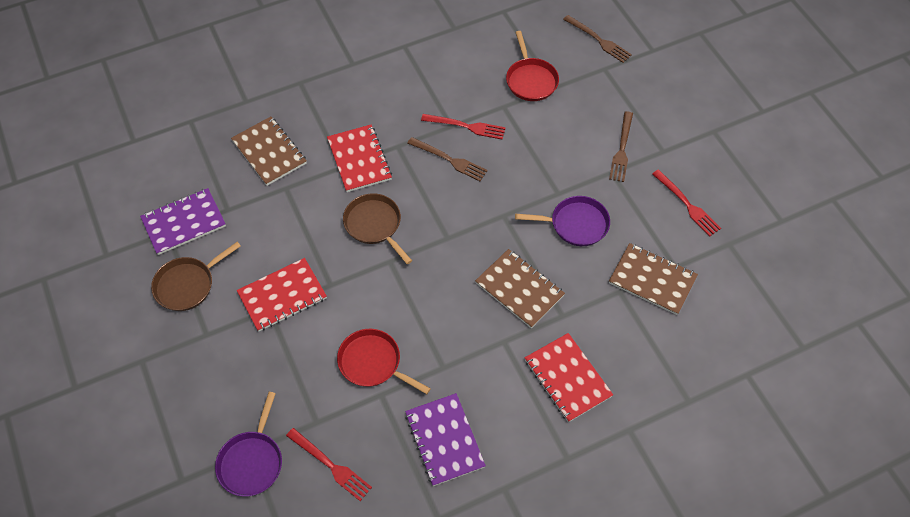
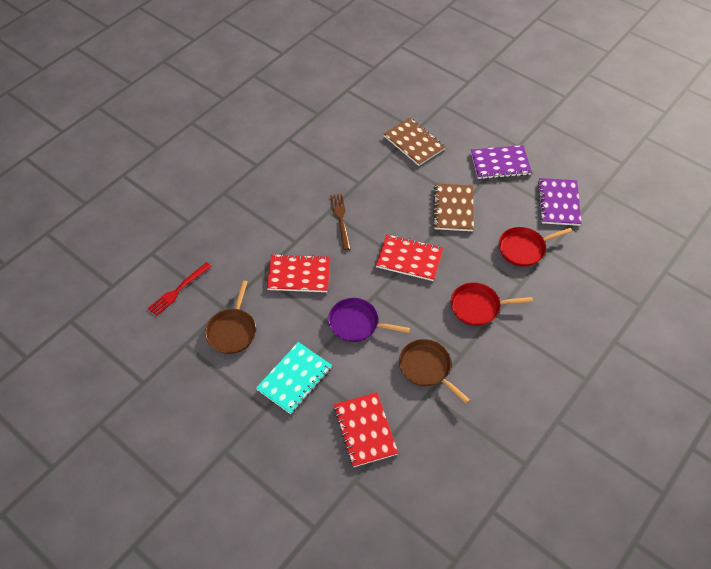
brown fork: [407,137,488,181] [563,15,632,63] [609,111,633,182] = 3 -> [330,194,351,250] = 1
brown notebook: [231,117,307,186] [475,249,565,328] [609,243,698,315] = 3 -> [384,118,446,166] [433,183,474,231] = 2
purple pan: [215,392,282,497] [515,196,610,246] = 2 -> [328,298,410,342] = 1
red fork: [286,428,372,501] [421,114,506,139] [652,169,721,237] = 3 -> [148,262,211,316] = 1
turquoise notebook: none = 0 -> [256,342,332,414] = 1

